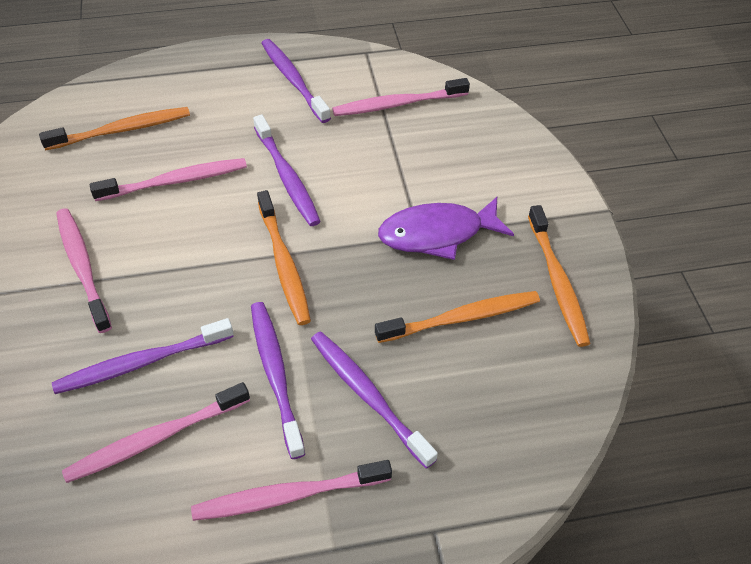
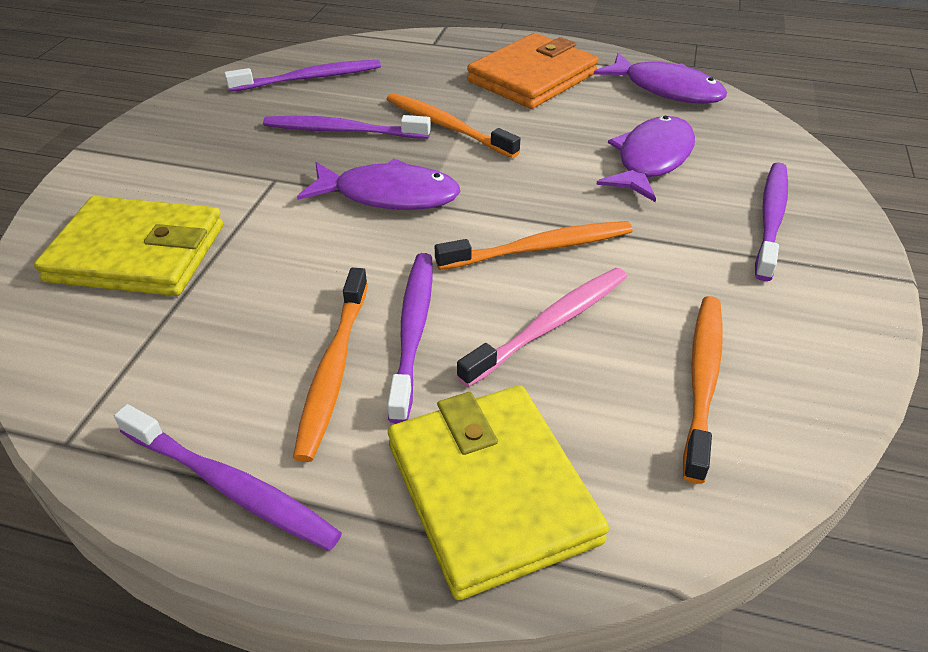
orange wallet: none = 0 -> [467,33,599,109] = 1
pink toothbrush: [56,208,112,333] [62,382,250,483] [90,158,247,201] [191,460,392,521] [332,78,470,116] = 5 -> [457,268,627,387] = 1
purple fish: [378,197,514,260] = 1 -> [297,158,460,210] [594,53,727,104] [596,116,695,202] = 3
yellow wallet: none = 0 -> [34,196,223,296] [388,385,609,600] = 2

